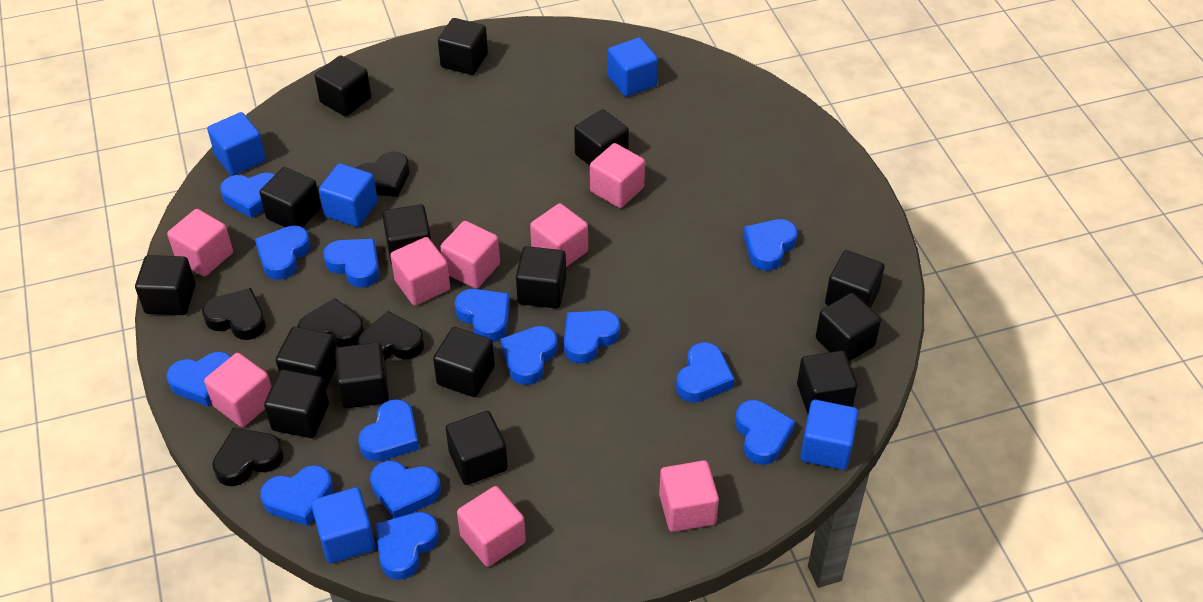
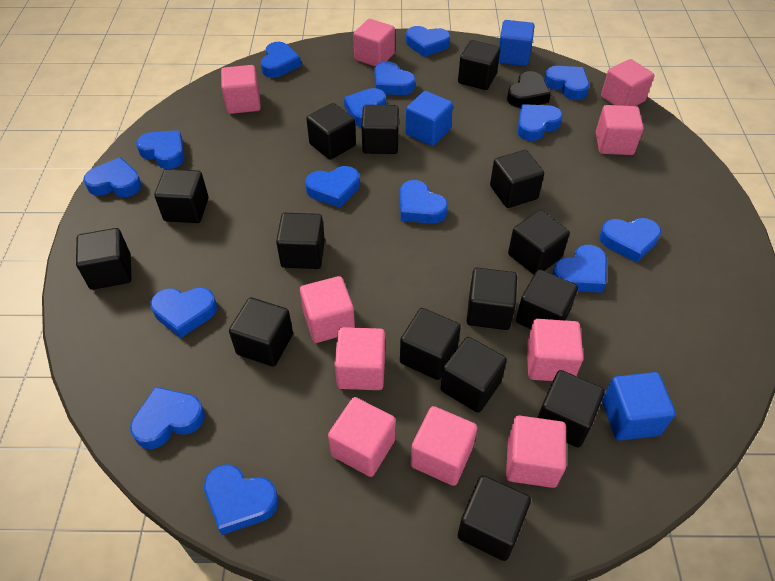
black heart: [202,288,266,340] [213,428,284,486] [298,298,364,347] [356,152,410,197] [357,311,424,360] = 5 -> [507,71,551,108] = 1
blue cube: [207,112,266,176] [311,487,375,563] [319,163,378,227] [608,37,658,97] [800,400,858,470] = 5 -> [405,91,453,146] [499,20,534,66] [602,372,676,441] = 3
blue heart: [167,352,231,407] [220,173,275,218] [255,226,311,280] [260,465,333,526] [323,239,380,287] [358,399,419,462] [370,461,441,518] [376,512,439,580] [455,289,510,342] [501,326,558,385] [564,311,620,364] [676,342,735,402] [735,400,795,465] [743,219,798,271] = 14 -> [83,157,142,197] [130,387,205,449] [136,130,184,169] [151,287,217,338] [204,464,279,535] [261,42,301,78] [305,166,360,208] [344,88,386,127] [374,61,415,95] [400,180,448,224] [406,26,450,57] [517,104,563,141] [544,66,589,100] [553,245,607,293] [599,218,661,263] = 15
pink cube: [167,209,233,276] [204,353,272,427] [390,237,450,306] [440,221,500,288] [457,486,526,567] [530,203,588,267] [590,143,645,208] [659,460,719,532] = 8 -> [221,65,261,114] [300,276,355,343] [328,397,396,477] [334,327,385,390] [353,19,395,66] [410,406,477,486] [506,415,566,488] [527,319,584,381] [596,105,644,155] [601,59,654,106] = 10

